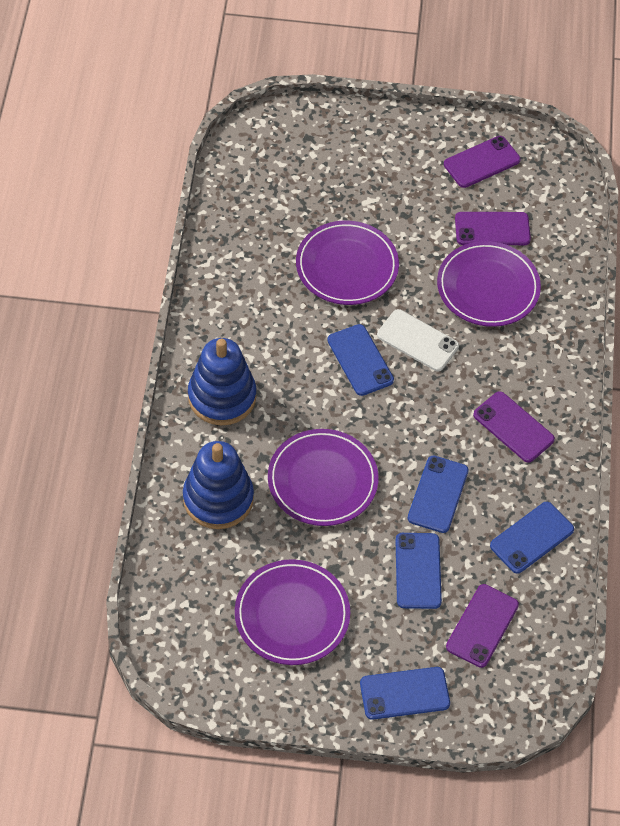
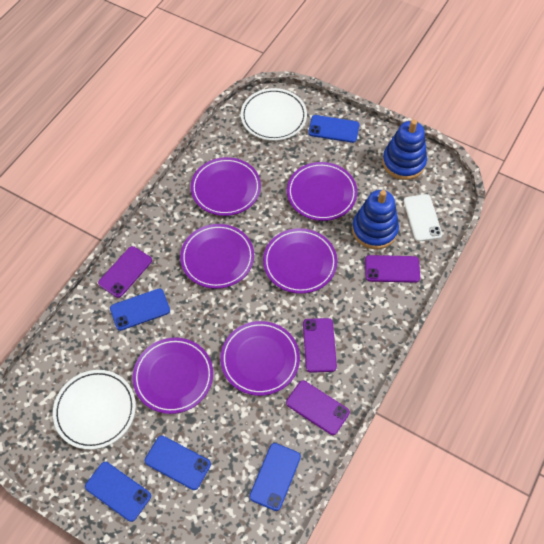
purple plate: [235,559,350,665] [268,429,378,526] [296,221,399,305] [437,241,541,327] = 4 -> [133,338,213,414] [180,224,254,289] [191,157,261,216] [220,321,300,396] [263,228,337,294] [287,162,357,221] = 6
white plate: none = 0 -> [53,370,136,450] [241,88,307,141] = 2

